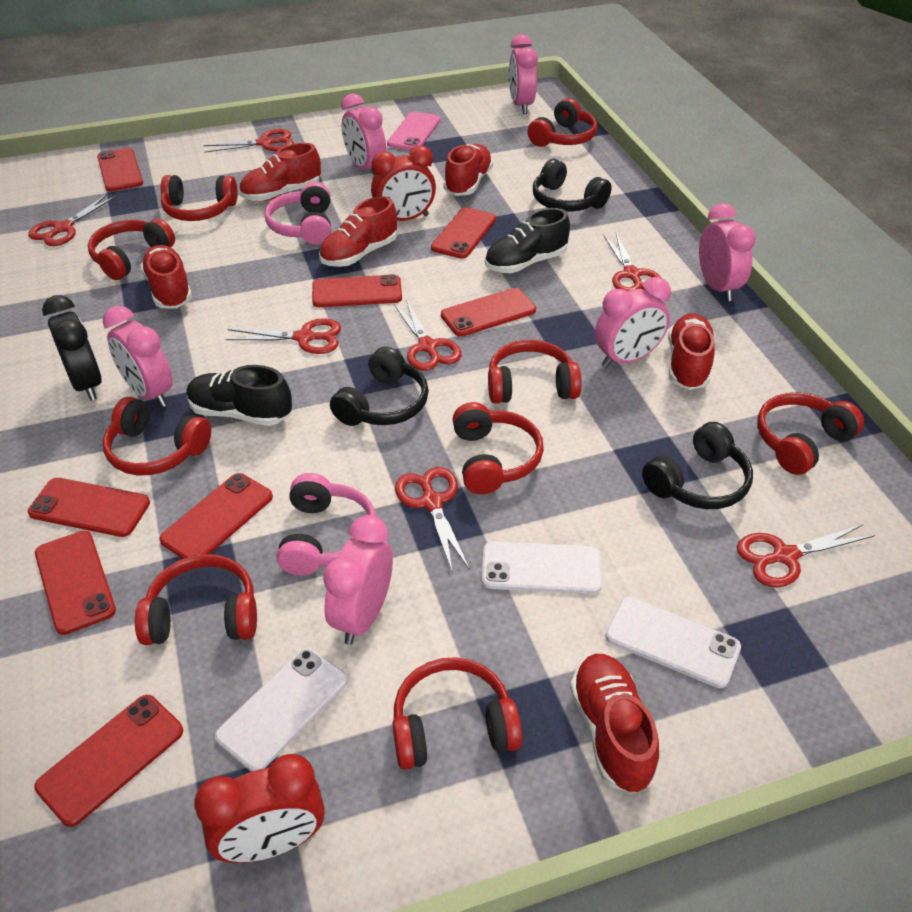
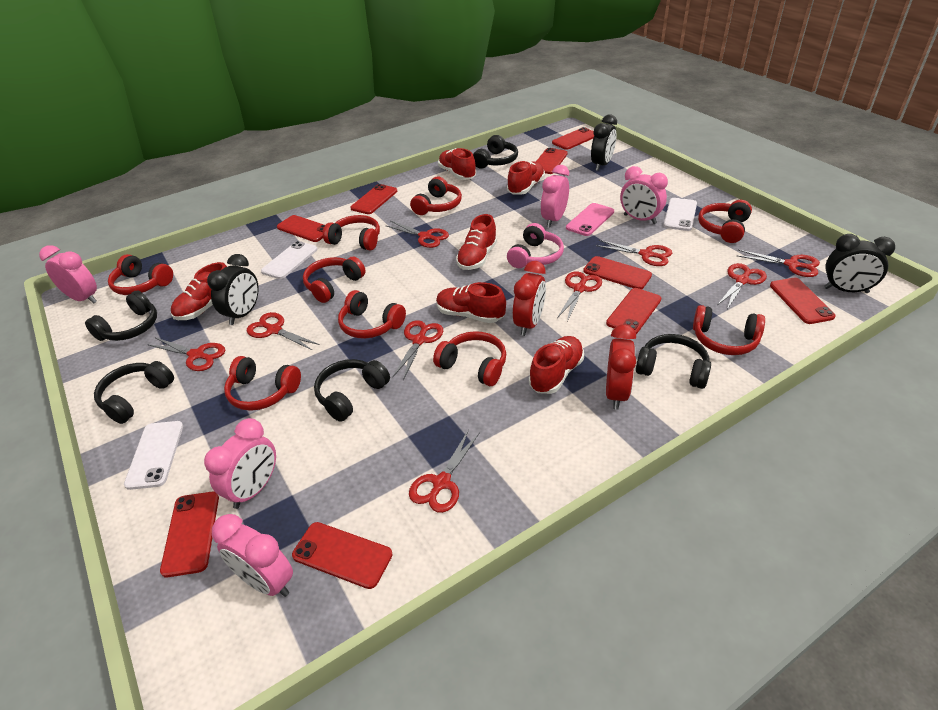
black clock: [42,295,102,400] = 1 -> [207,254,259,325] [591,114,617,171] [824,234,895,293] = 3
black headphones: [330,347,429,426] [533,159,612,212] [642,422,753,509] = 3 -> [85,291,157,341] [94,361,174,424] [314,359,390,422] [473,135,518,169] [636,334,711,389] = 5
black shoe: [187,365,292,426] [485,208,570,273] = 2 -> none = 0
pink clock: [103,306,173,407] [323,515,393,645] [341,93,386,175] [509,34,538,114] [595,277,671,368] [699,203,756,301] = 6 -> [39,245,97,303] [204,418,276,509] [212,514,293,597] [541,165,569,227] [620,166,668,224] = 5
pink headphones: [265,182,331,245] [277,473,376,576] = 2 -> [507,223,564,268] = 1
red phone: [28,478,150,537] [34,695,183,827] [35,531,116,635] [97,148,143,192] [159,473,273,559] [312,274,402,307] [431,207,496,259] [441,288,536,337] = 8 -> [160,492,219,577] [277,215,325,242] [292,522,393,589] [350,184,397,214] [536,148,568,174] [552,127,594,150] [583,256,652,289] [606,288,661,334] [770,278,835,324] = 9
red scissors: [28,194,116,246] [203,129,294,153] [225,318,341,354] [393,299,462,371] [395,467,470,571] [604,233,660,291] [737,524,875,587] = 7 -> [147,337,225,371] [247,312,320,350] [385,221,449,248] [392,320,443,380] [409,429,480,513] [557,271,602,321] [596,240,672,266] [717,263,767,309] [736,250,820,277] = 9

